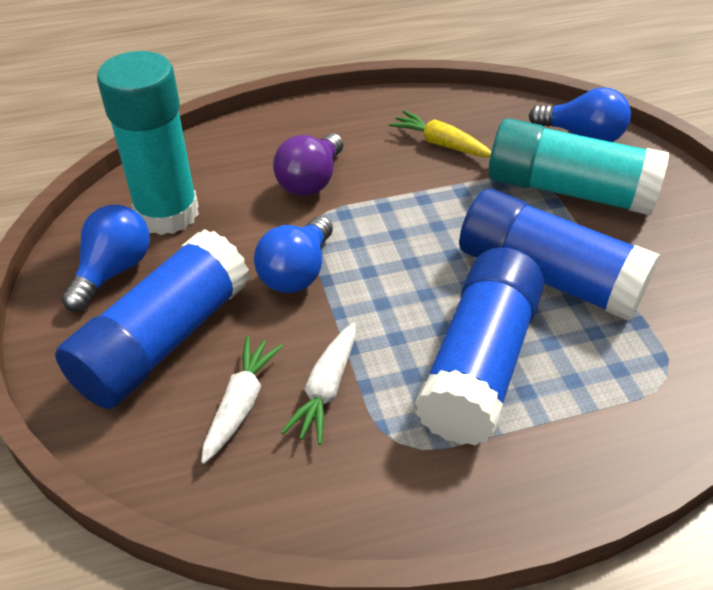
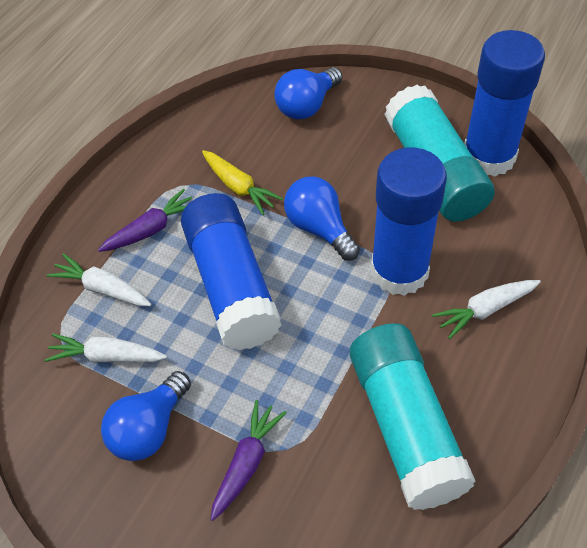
purple carrot: none = 0 -> [98,189,192,252] [211,400,287,521] = 2
purple light bulb: [273,133,343,196] = 1 -> none = 0
white carrot: [201,336,283,464] [281,322,356,445] = 2 -> [45,333,167,363] [47,253,151,306] [432,280,541,339] = 3

